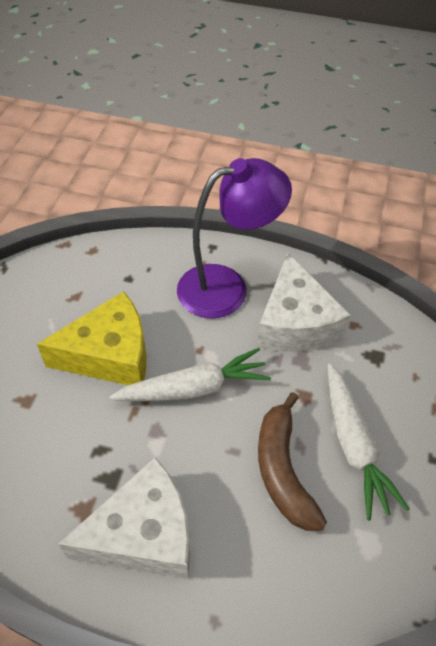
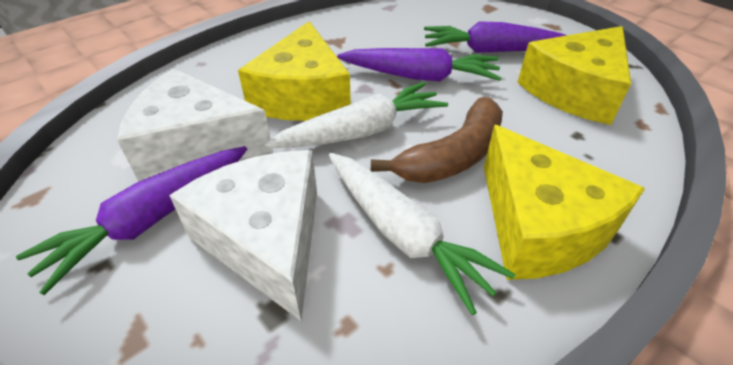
purple carrot: none = 0 -> [16,146,247,295] [338,48,502,81] [424,21,567,53] = 3
purple lamp: [177,158,292,319] = 1 -> none = 0
yellow cheese: [37,291,146,385] = 1 -> [238,21,351,121] [484,125,645,280] [517,26,631,125] = 3

